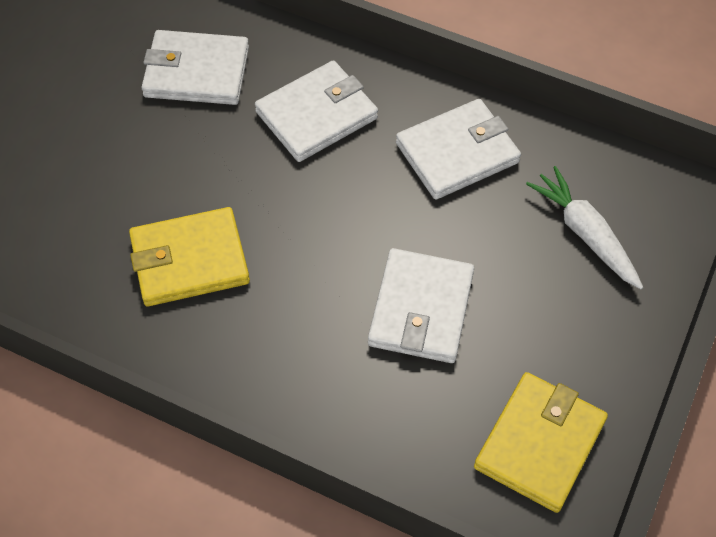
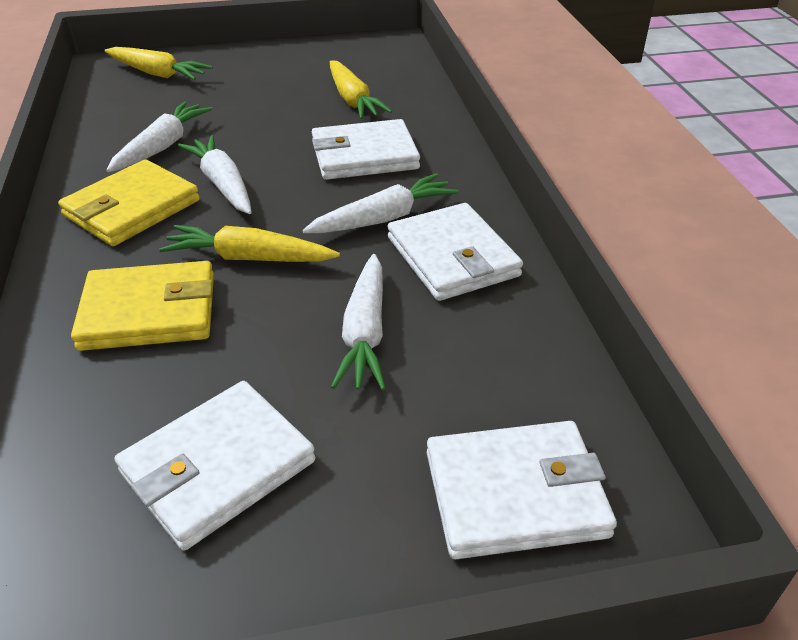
white carrot: [526,166,643,289] = 1 -> [106,102,213,172] [178,135,252,214] [302,173,459,233] [331,254,386,390] = 4
yellow carrot: none = 0 -> [104,47,213,80] [159,225,340,262] [330,60,392,119] = 3

